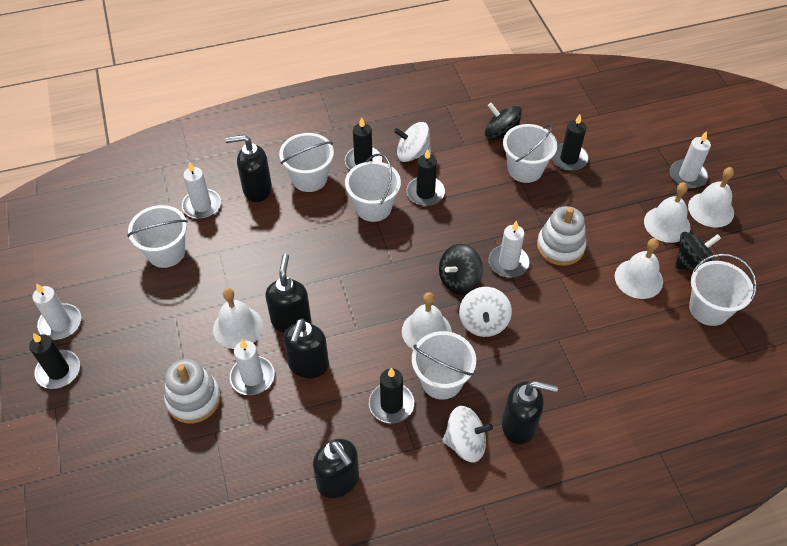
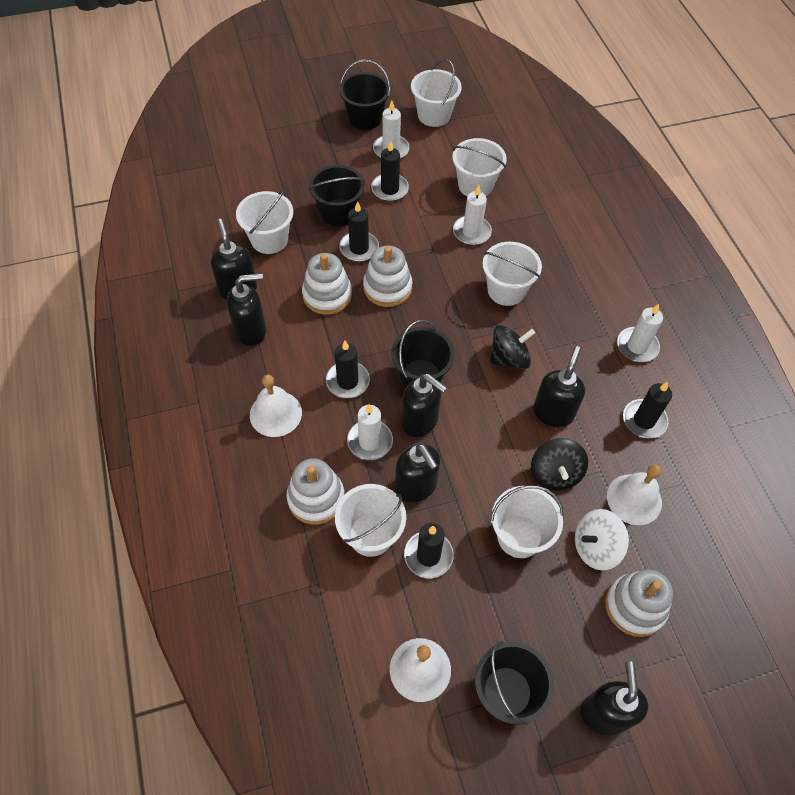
black bucket: none = 0 -> [308,165,365,226] [339,60,390,130] [391,320,455,388] [475,641,554,725] = 4
black soap dispenser: [225,135,272,202] [266,254,311,333] [283,318,329,378] [313,439,359,498] [502,381,558,444] = 5 -> [211,219,257,300] [227,273,266,346] [395,443,440,502] [401,374,447,437] [533,346,585,427] [580,661,648,736] = 6
black spinning top: [439,244,483,295] [485,103,522,139] [675,232,721,270] = 3 -> [490,325,535,369] [531,438,588,491] = 2
white bell: [213,288,263,349] [402,292,452,349] [615,238,663,299] [644,182,690,243] [688,167,734,228] = 5 -> [250,375,302,437] [390,638,451,702] [607,465,662,525] = 3
white candle: [32,283,81,340] [182,162,221,219] [230,340,274,395] [489,220,530,277] [670,131,711,188] = 5 -> [347,404,393,460] [373,100,409,159] [453,185,492,245] [617,304,663,362] = 4
white spinning top: [394,122,431,162] [443,406,493,462] [459,287,512,337] = 3 -> [575,509,629,570] = 1
white stacking toy: [164,359,221,423] [537,206,587,266] = 2 -> [286,458,345,524] [302,253,352,315] [363,245,412,307] [605,570,673,637] = 4

